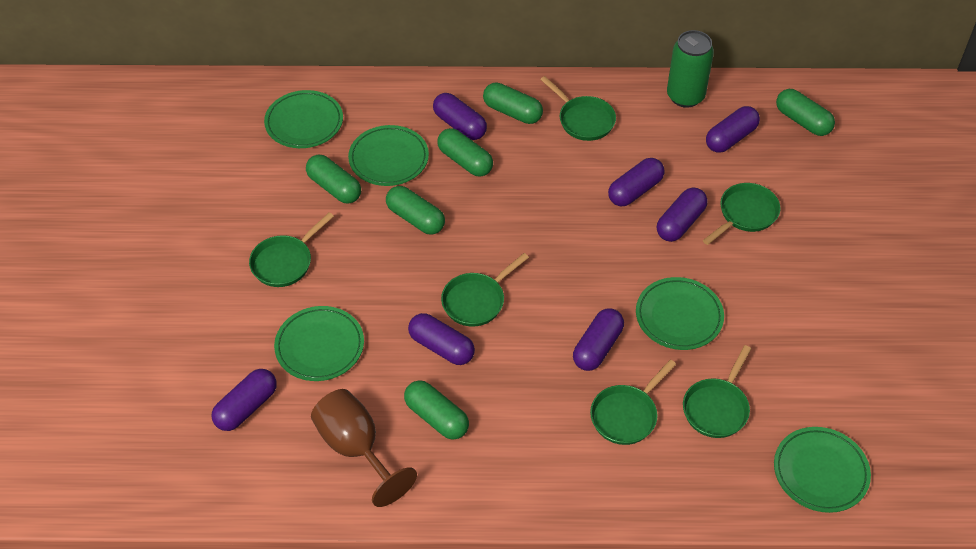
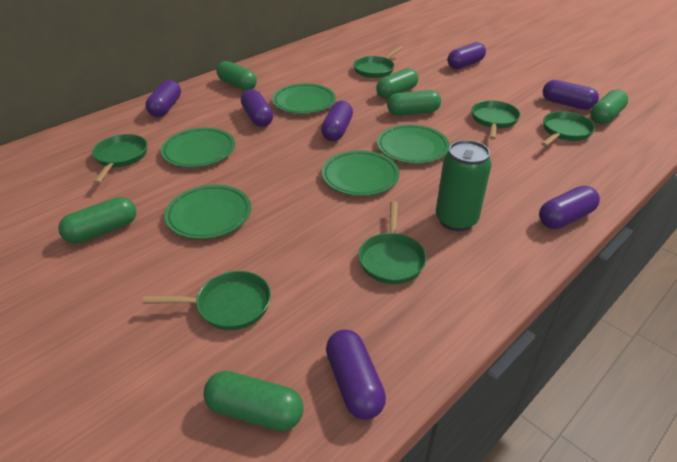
brown goblet: [311,389,417,507] = 1 -> none = 0

